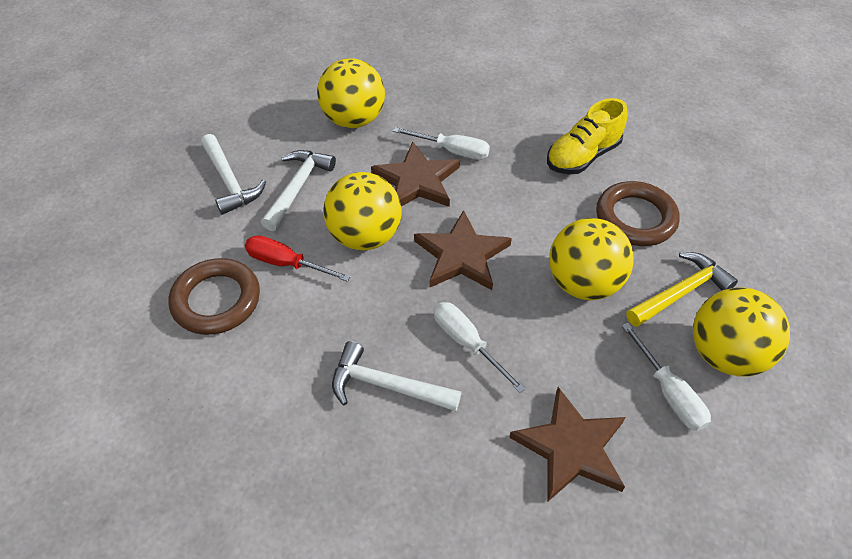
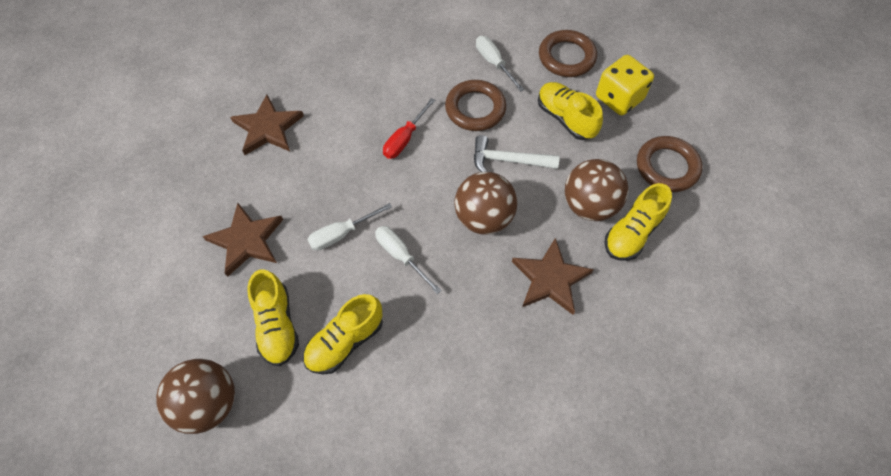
brown ball: none = 0 -> [156,359,235,434] [454,172,517,235] [565,159,629,221] = 3
brown ring: [169,258,260,335] [596,181,680,246] = 2 -> [445,80,506,131] [539,30,597,77] [637,136,703,192] = 3
white hammer: [201,134,266,215] [261,150,336,231] [332,341,461,411] = 3 -> [474,135,560,172] = 1
yellow ball: [317,58,385,128] [323,172,402,250] [549,218,634,300] [693,287,790,377] = 4 -> none = 0
yellow dice: none = 0 -> [596,55,654,115] = 1
yellow hammer: [626,252,738,327] = 1 -> none = 0
yellow shoe: [547,98,627,174] = 1 -> [247,269,299,366] [303,294,383,375] [538,82,603,140] [605,183,672,261] = 4

